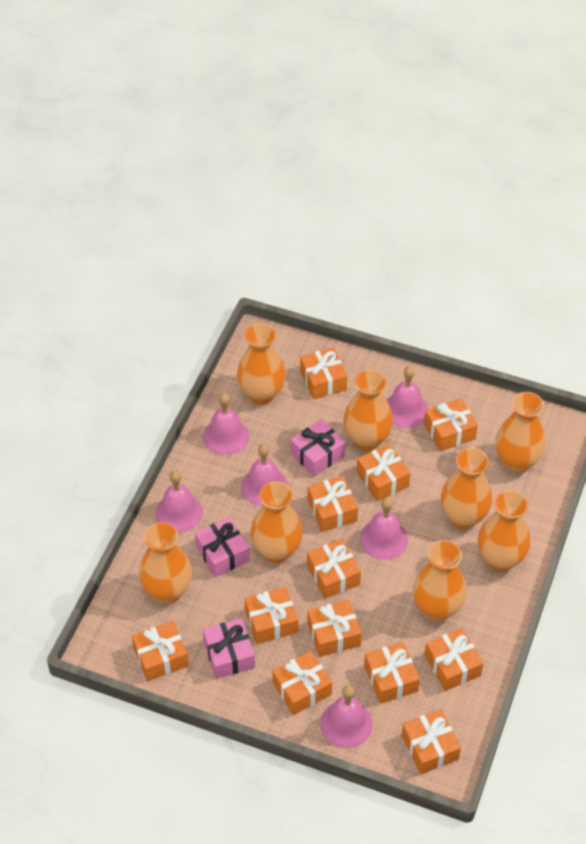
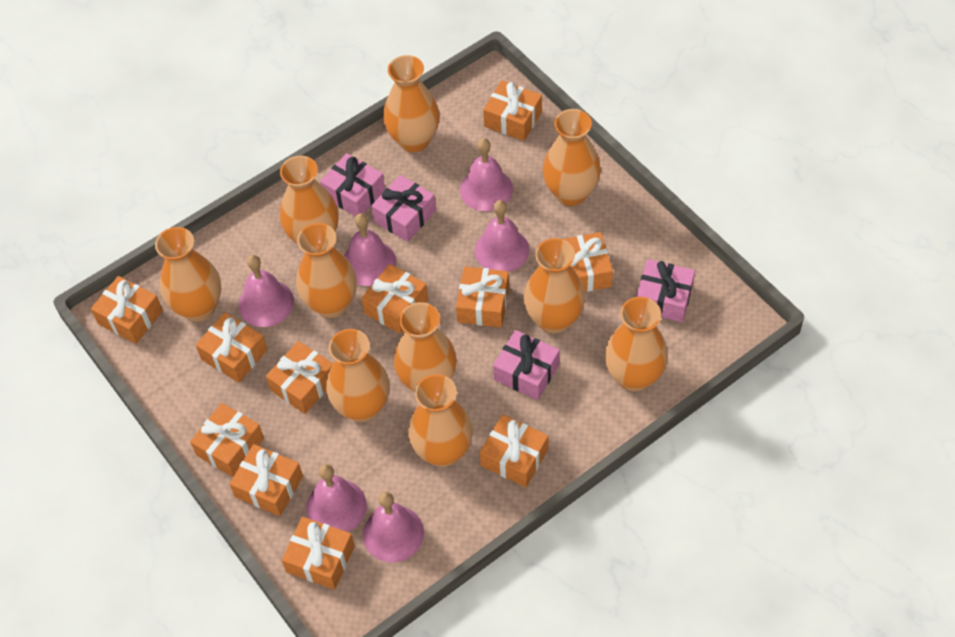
orange gift: [132,621,189,681] [245,587,298,644] [272,651,332,715] [300,347,347,399] [307,476,358,532] [307,539,361,599] [307,599,362,657] [356,444,410,501] [364,642,420,704] [401,709,461,774] [424,398,478,451] [424,628,483,691] = 12 -> [91,276,163,344] [190,403,264,477] [196,312,267,383] [230,444,303,516] [266,341,333,414] [282,517,355,590] [361,264,428,334] [456,266,509,328] [479,414,548,487] [483,81,542,141] [563,232,613,292] = 11
orange vase: [139,522,192,604] [237,323,286,405] [250,481,303,563] [343,369,393,451] [413,540,467,622] [441,448,492,529] [478,490,530,572] [495,392,546,474] = 8 -> [155,227,221,322] [280,156,339,244] [296,223,357,318] [326,329,390,422] [383,55,440,152] [394,302,457,392] [408,374,473,467] [524,238,585,334] [543,109,601,206] [605,297,668,392] = 10
pink gift: [195,517,249,577] [203,618,255,679] [291,419,345,476] = 3 -> [320,153,385,216] [371,175,436,242] [493,330,560,400] [636,259,695,322] = 4

